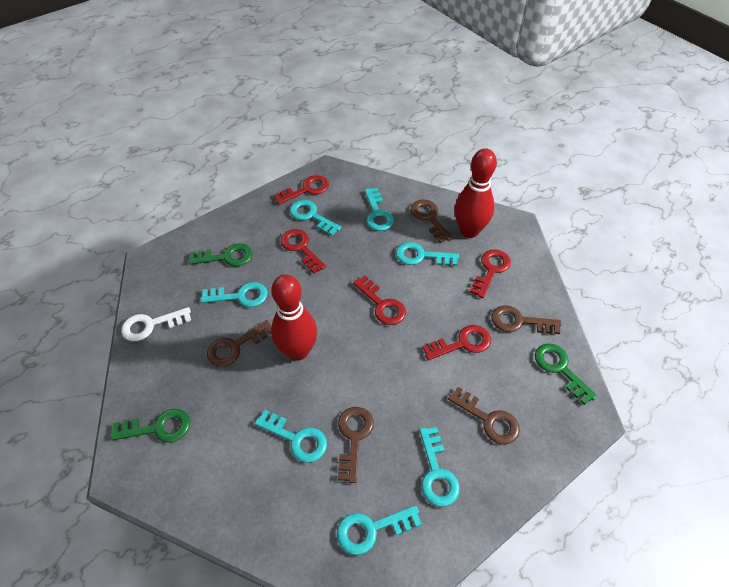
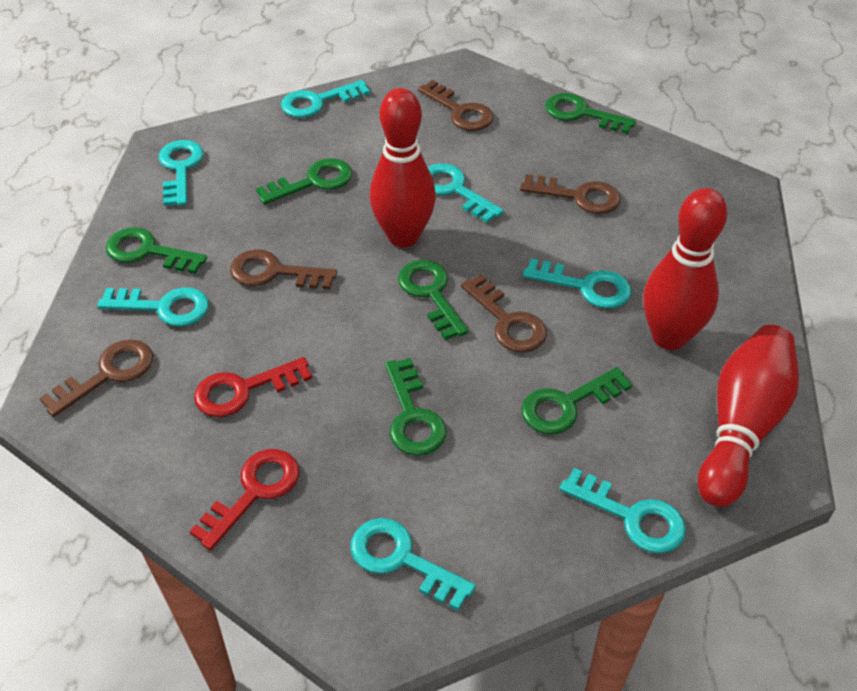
green key: [110,409,190,443] [189,243,252,266] [535,344,597,405] = 3 -> [106,227,207,274] [256,158,352,205] [385,358,446,456] [398,260,468,340] [521,367,632,434] [545,93,636,134] = 6
red bowling pin: [271,274,317,361] [455,148,497,238] = 2 -> [370,88,436,248] [643,188,727,350] [698,325,799,507] = 3
red key: [274,175,329,204] [281,229,326,273] [353,276,406,325] [422,325,491,360] [470,249,511,298] = 5 -> [189,449,299,550] [194,357,312,417] = 2
white key: [121,307,191,341] = 1 -> none = 0

